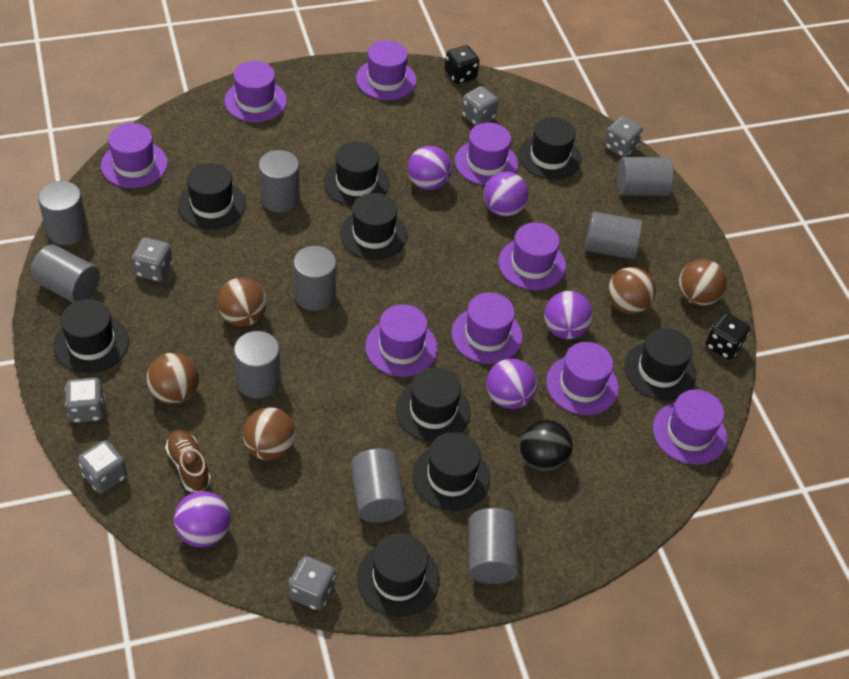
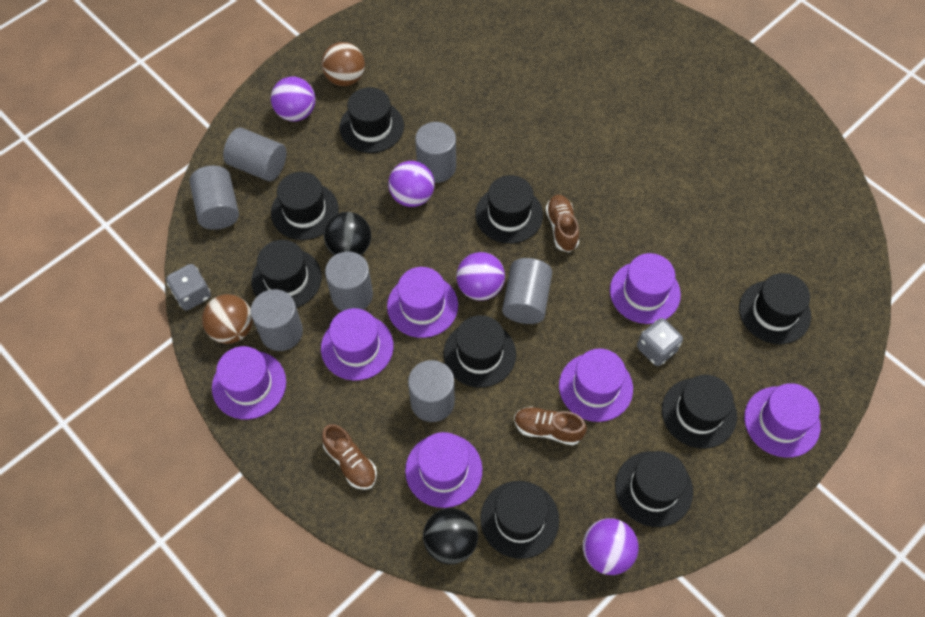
black ball: [520,420,573,472] = 1 -> [324,212,371,255] [423,508,478,565] = 2
black dice: [445,45,480,84] [706,313,750,360] = 2 -> none = 0
brown ball: [147,353,199,404] [217,278,267,326] [243,407,296,461] [608,267,656,314] [679,259,727,306] = 5 -> [202,294,253,344] [321,42,365,86] = 2
brown shoe: [165,430,211,492] = 1 -> [322,424,377,490] [514,407,587,445] [546,195,579,252] = 3
grey cylinder: [30,244,100,303] [38,181,88,245] [234,331,281,399] [259,150,300,212] [293,246,336,311] [351,448,406,523] [469,508,518,584] [585,212,642,259] [617,157,673,196] = 9 -> [189,166,239,230] [223,128,286,181] [251,289,303,351] [325,252,373,311] [408,360,455,422] [415,122,456,183] [502,258,552,324] = 7
grey dice: [65,377,105,423] [78,440,127,493] [132,238,173,282] [289,556,335,610] [461,86,498,126] [604,116,643,157] = 6 -> [166,264,211,310] [637,318,683,366] = 2
purple ball: [174,491,231,547] [408,146,452,190] [484,171,529,217] [486,358,537,409] [544,291,593,339] = 5 -> [271,77,316,121] [388,161,435,207] [456,252,505,301] [583,518,639,575] = 4
purple hat: [101,123,168,188] [224,61,287,122] [356,40,417,100] [365,304,438,377] [452,292,523,364] [455,123,518,185] [499,222,566,290] [546,342,619,415] [653,390,727,465] = 9 -> [212,346,286,419] [321,308,393,381] [387,267,458,338] [405,432,483,508] [559,349,633,422] [610,253,681,324] [744,383,821,458] = 7

